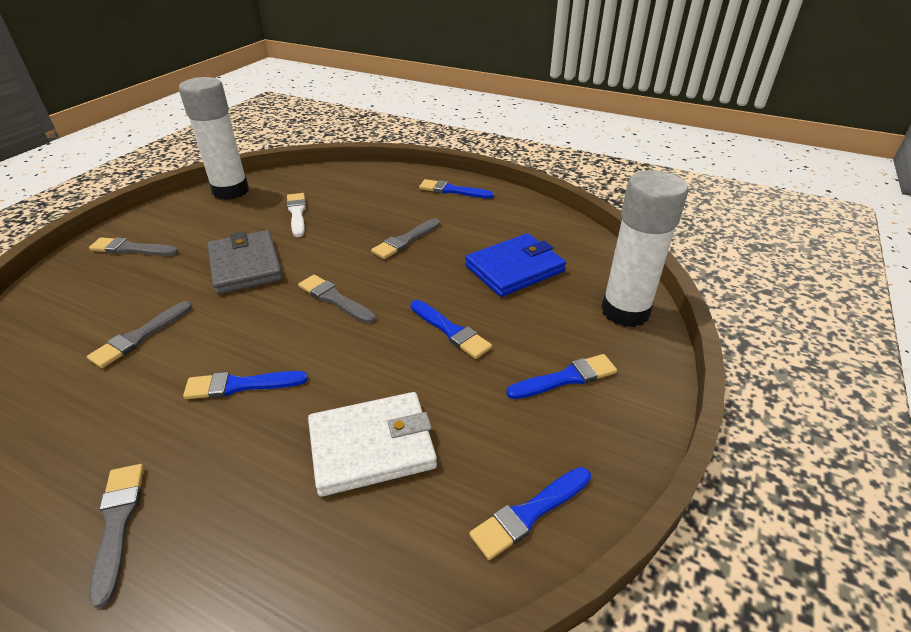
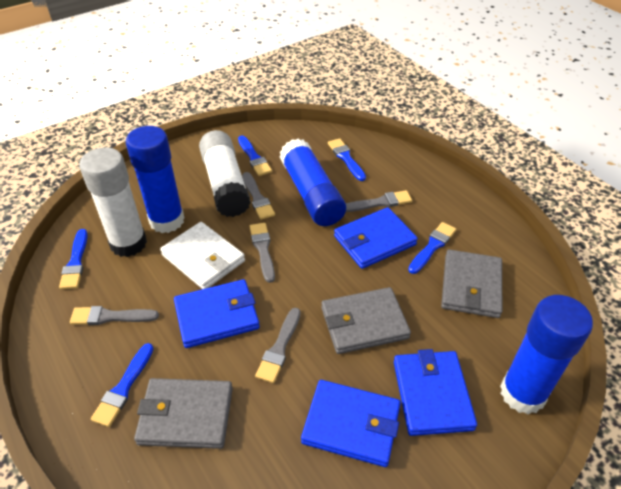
blue glue stick: none = 0 -> [126,126,184,233] [280,139,346,226] [500,295,593,414] = 3
blue wallet: [465,233,566,297] = 1 -> [174,279,260,348] [301,380,401,467] [334,207,418,269] [394,349,477,436] = 4
grey wallet: [208,230,283,294] = 1 -> [134,378,233,449] [321,287,411,354] [441,249,502,318] = 3
white brush: [287,193,306,237] = 1 -> none = 0

